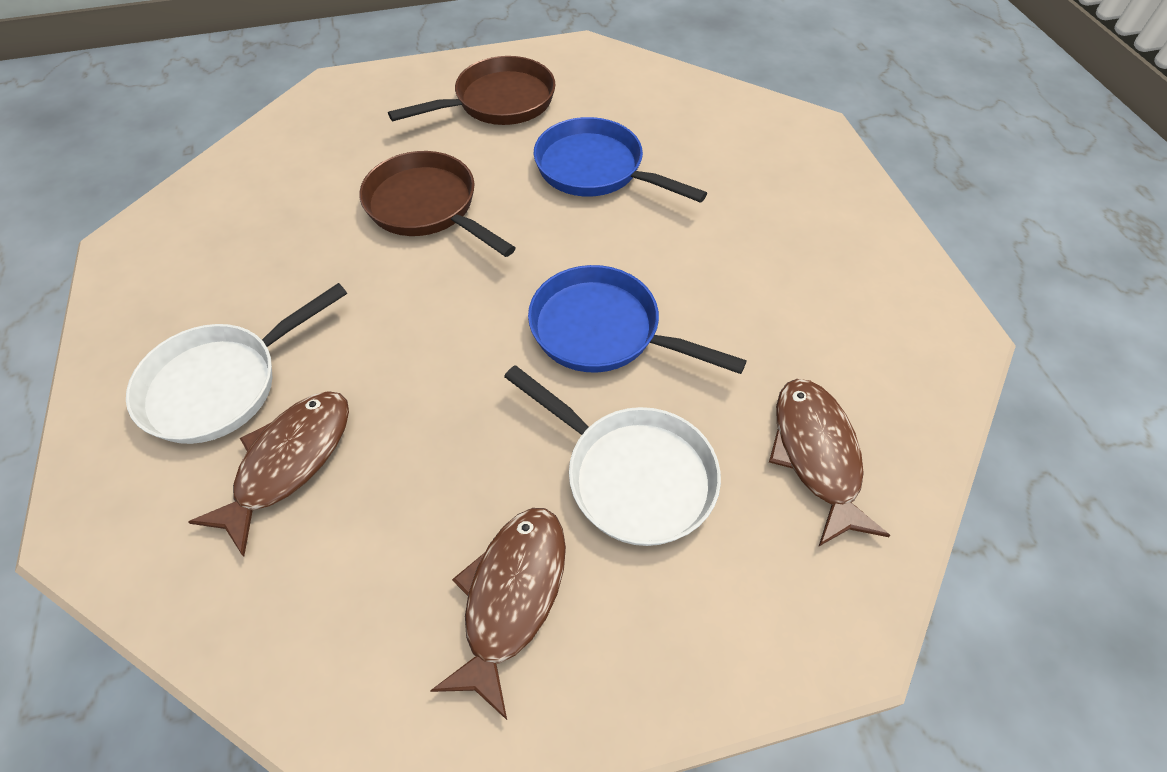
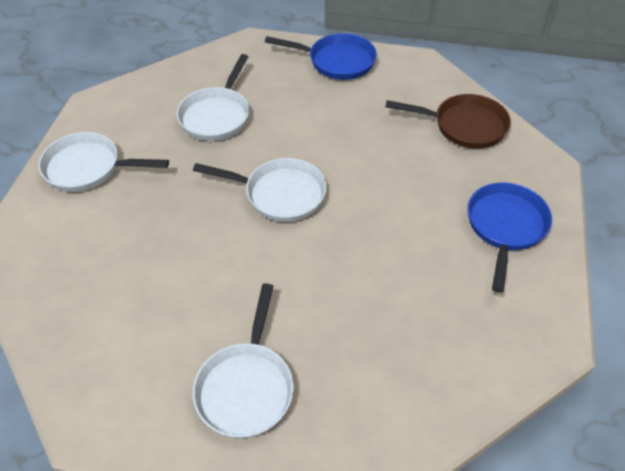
brown fish: [188,391,349,557] [430,508,566,720] [769,379,891,546] = 3 -> none = 0
brown pan: [359,151,516,257] [388,56,555,125] = 2 -> [386,94,511,149] = 1
white pan: [126,283,347,444] [504,365,721,546] = 2 -> [38,132,169,192] [177,54,249,141] [193,158,327,222] [193,283,294,438] = 4

